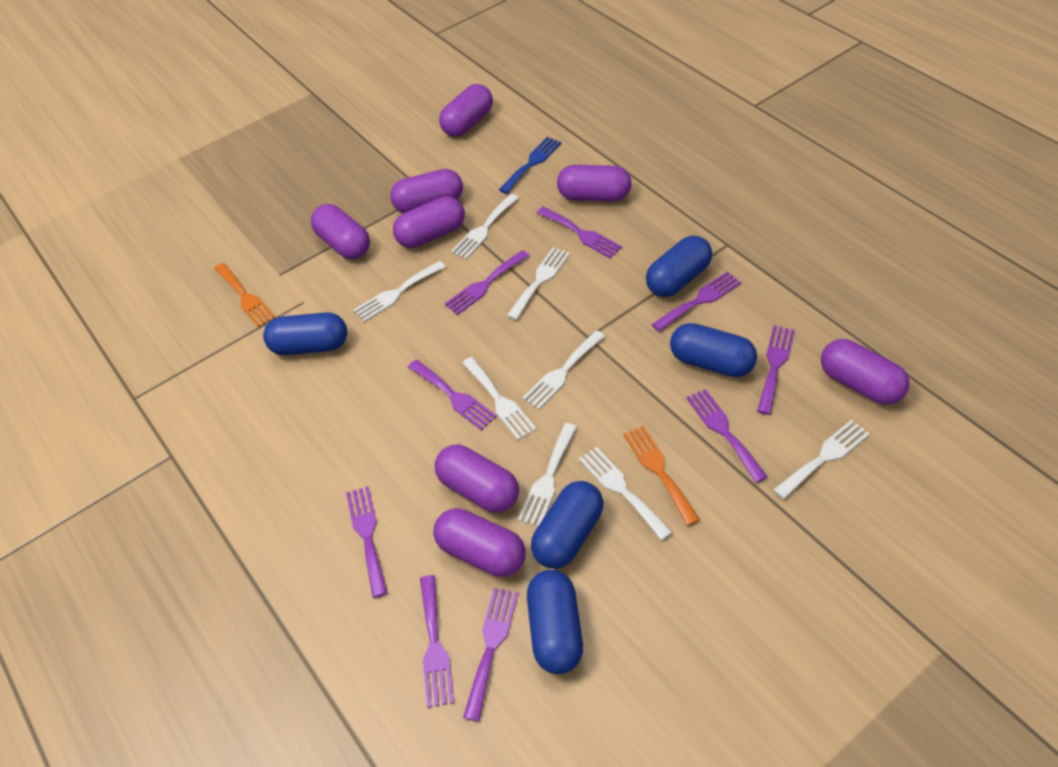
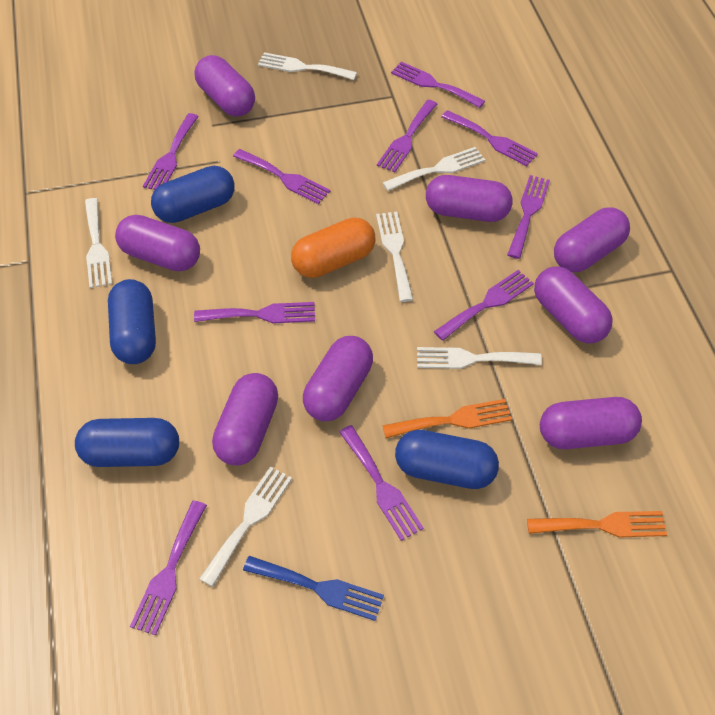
blue capsule: [263,312,347,355] [527,570,583,674] [531,481,603,569] [646,236,712,297] [670,323,757,377] = 5 -> [75,418,179,467] [108,279,156,364] [151,166,235,223] [395,430,499,489] = 4
orange capsule: none = 0 -> [291,218,376,278] = 1
purple fork: [346,486,387,598] [408,360,497,430] [420,575,454,708] [445,250,530,315] [463,588,518,721] [537,207,622,258] [652,272,741,332] [686,389,768,483] [757,325,795,415] = 9 -> [130,500,207,635] [143,113,199,190] [194,302,315,324] [233,149,330,204] [339,425,424,541] [377,100,437,172] [391,62,485,108] [434,270,534,341] [442,110,538,166] [507,175,550,259] = 10
white fork: [353,261,446,322] [451,194,519,259] [462,357,536,440] [507,247,570,320] [518,423,577,527] [522,330,605,409] [579,447,672,540] [773,420,870,499] = 8 -> [85,198,112,288] [199,466,292,587] [258,52,357,80] [376,212,413,302] [383,147,485,191] [417,347,542,369] = 6

